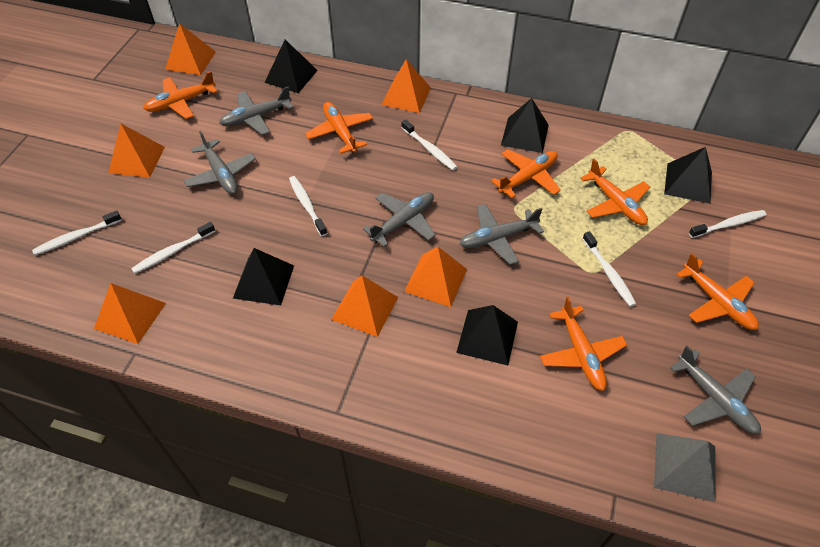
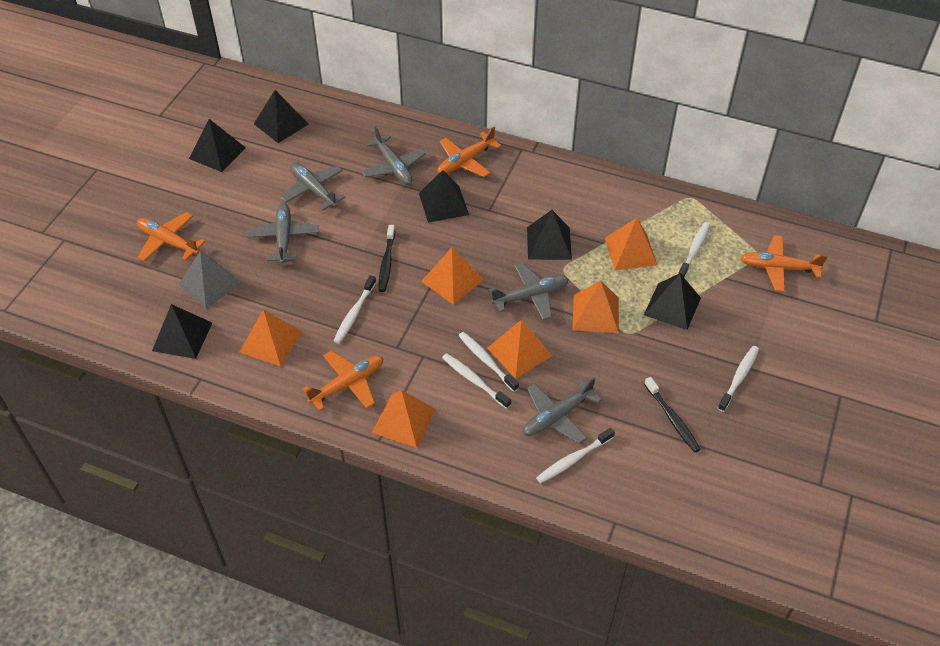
black pyramid: [233,248,294,305] [264,40,318,93] [456,305,518,365] [501,98,549,153] [664,147,712,204] = 5 -> [152,304,212,359] [189,119,246,172] [254,90,309,143] [419,170,469,223] [527,210,572,260] [644,273,701,330] = 6
black toothbrush: none = 0 -> [379,225,395,292] [644,377,700,453] = 2
orange plane: [143,71,217,119] [305,102,373,154] [491,149,561,198] [540,297,627,391] [581,159,650,225] [676,253,759,330] = 6 -> [137,212,205,261] [302,351,383,411] [437,127,501,177] [741,235,828,292] = 4

